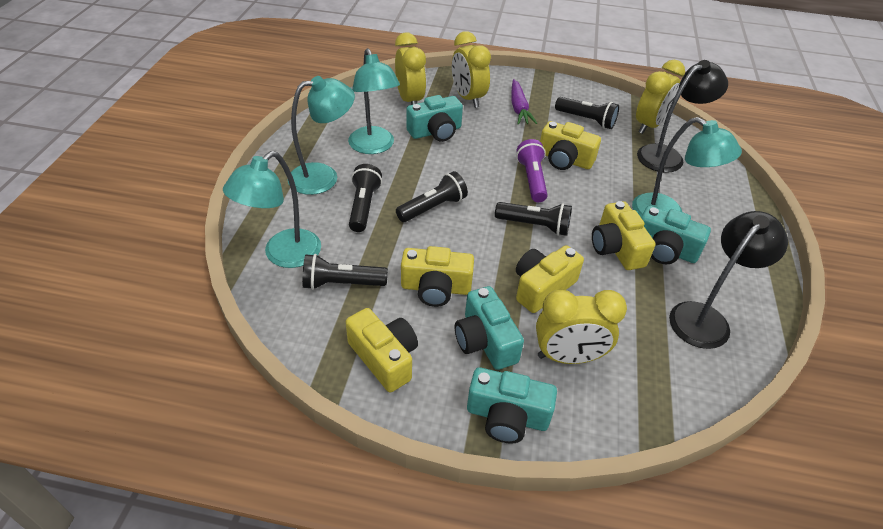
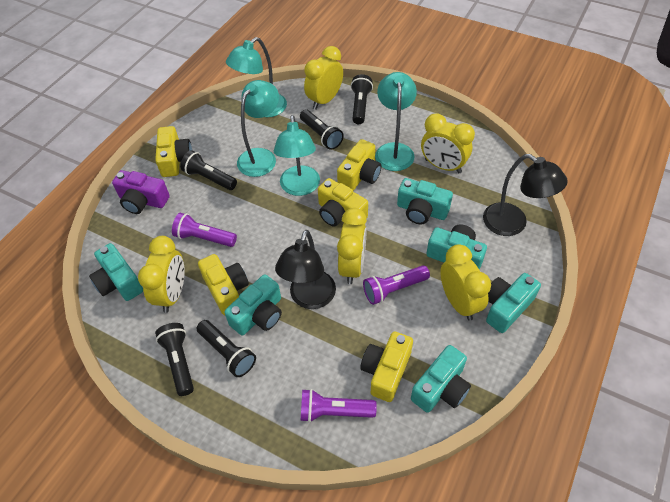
purple camera: none = 0 -> [112,170,170,214] = 1
purple carrot: [511,79,537,124] = 1 -> none = 0
purple flashlight: [516,139,548,202] = 1 -> [172,213,237,247] [301,389,377,423] [363,265,430,305] = 3
turquoise camera: [406,95,463,142] [455,286,524,370] [467,367,557,444] [641,206,711,264] = 4 -> [89,243,143,301] [224,274,282,335] [397,178,453,224] [411,345,471,413] [427,224,487,270] [486,273,541,333] = 6
yellow clock: [395,32,426,105] [452,31,491,108] [536,290,627,364] [636,60,685,134] = 4 -> [138,236,185,313] [304,46,343,110] [337,208,367,284] [421,113,475,173] [440,244,491,321] = 5

